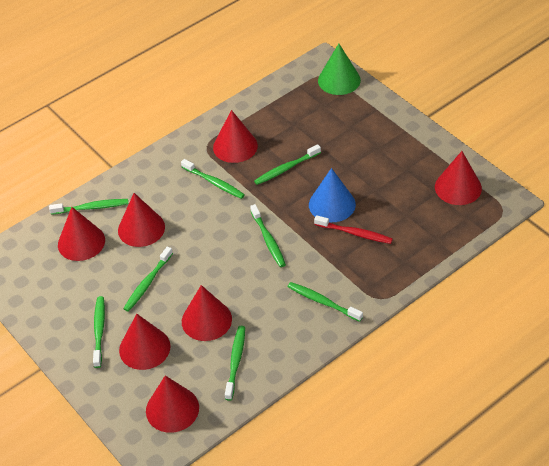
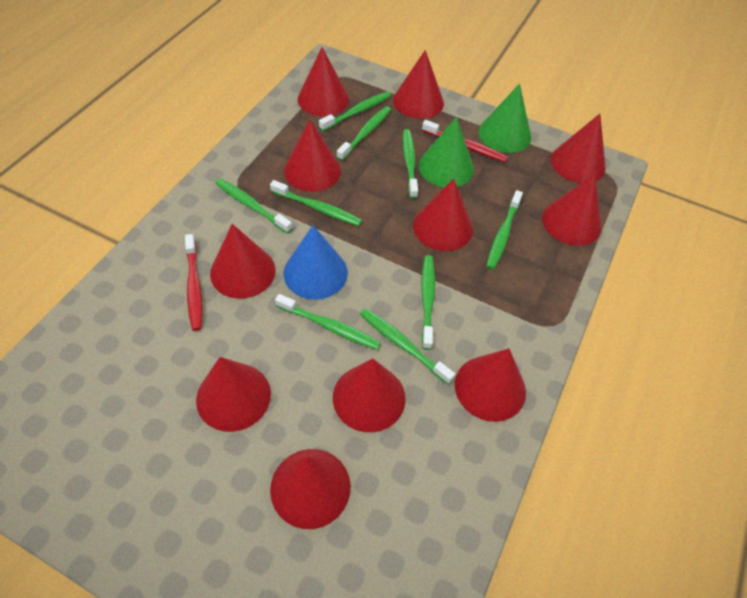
green cone: [318,43,361,95] = 1 -> [419,117,474,187] [478,84,531,153] = 2
green toothbrush: [49,199,128,215] [93,296,105,368] [123,247,173,312] [181,159,245,199] [225,326,245,401] [250,204,286,267] [254,144,321,185] [288,282,363,322] = 8 -> [215,178,293,234] [270,180,362,226] [275,294,381,350] [319,91,391,131] [337,106,391,161] [360,308,455,384] [402,129,418,199] [421,255,435,350] [486,190,523,270] = 9
red cone: [58,207,105,261] [118,193,165,247] [119,314,171,370] [146,376,199,433] [182,285,232,341] [213,110,258,163] [435,151,482,205] = 7 -> [196,357,271,432] [210,224,275,299] [270,449,350,529] [284,120,341,192] [298,47,349,116] [333,358,405,432] [393,50,444,119] [413,178,473,251] [455,348,526,422] [542,174,601,246] [551,114,606,183] = 11
red toothbrush: [314,215,393,244] = 1 -> [185,234,202,331] [422,120,508,162] = 2

